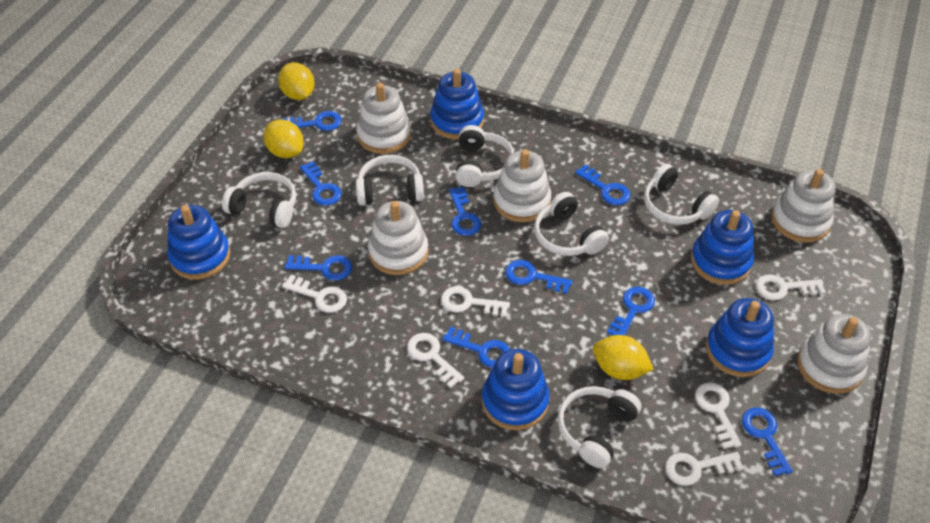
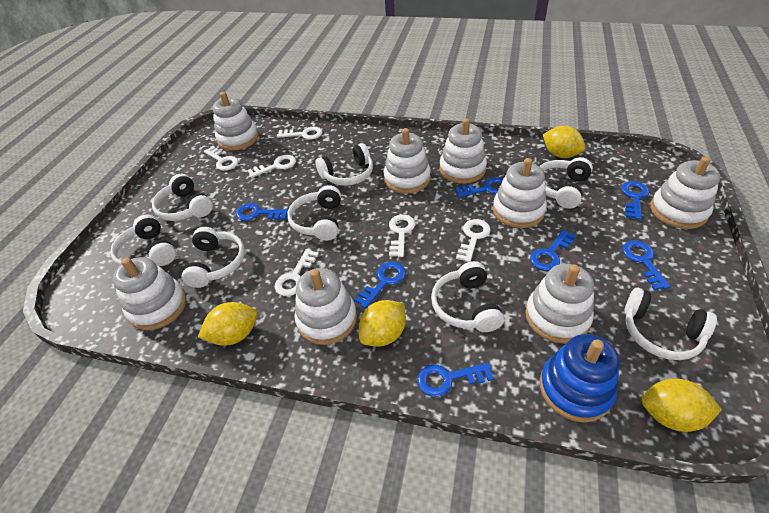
blue key: [283,111,342,131] [285,255,352,280] [300,161,342,206] [442,326,510,368] [449,187,481,236] [505,260,573,294] [575,164,631,205] [607,287,655,335] [742,407,793,476] = 9 -> [235,203,288,221] [354,262,406,308] [417,362,494,397] [455,177,503,197] [530,230,576,271] [621,181,649,220] [622,240,671,290] = 7
blue stacking toy: [167,205,230,279] [430,69,484,139] [482,349,550,430] [691,210,754,285] [706,298,774,377] = 5 -> [540,334,620,422] = 1
white headphones: [222,172,296,228] [356,155,424,205] [456,125,514,187] [534,192,609,256] [558,386,641,468] [644,164,719,225] = 6 -> [110,214,176,266] [152,174,213,221] [182,227,245,288] [287,185,341,241] [315,143,373,186] [431,261,504,332] [539,157,593,209] [624,288,717,360] = 8
white stacking toy: [356,83,411,154] [368,201,428,275] [493,149,551,222] [772,169,836,243] [797,314,871,394] = 5 -> [113,257,187,330] [212,92,258,151] [294,268,357,345] [383,128,431,194] [439,118,487,184] [493,158,547,228] [525,264,594,343] [650,156,720,229] = 8
yellow lemon: [263,119,304,158] [278,62,315,100] [593,335,654,380] = 3 -> [198,302,257,346] [359,300,406,347] [543,126,585,158] [641,378,722,432] = 4

